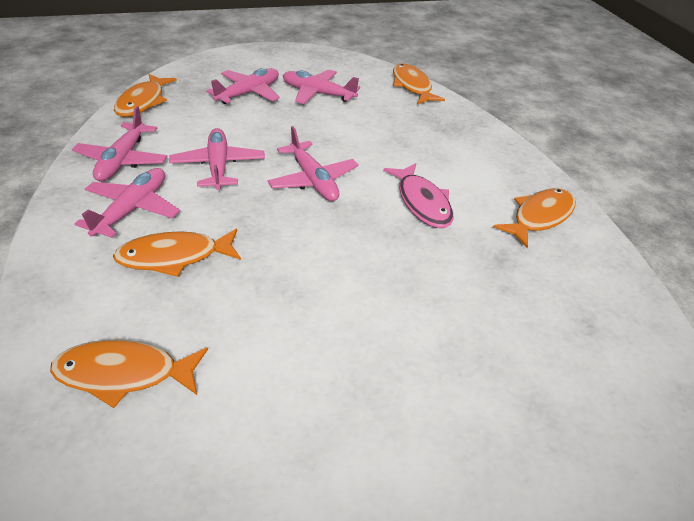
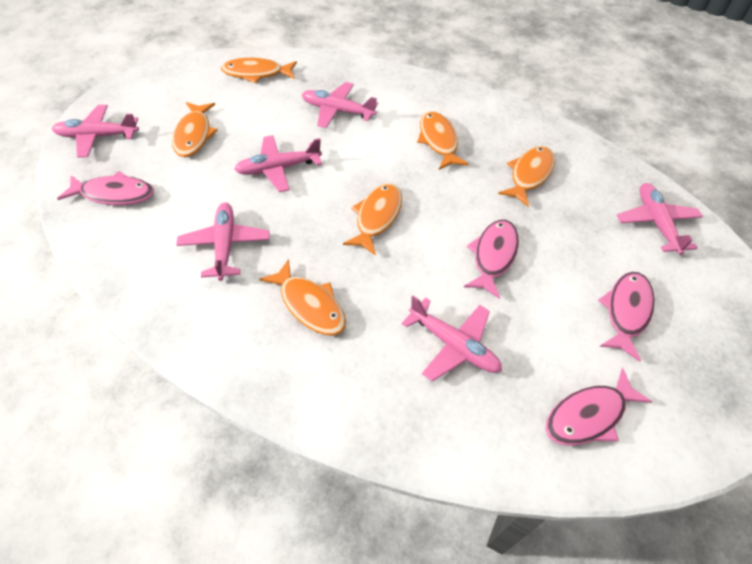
orange fish: [50,340,208,408] [113,229,241,277] [114,74,177,117] [393,64,445,104] [493,188,576,248] = 5 -> [172,102,218,157] [221,58,297,83] [259,259,346,335] [343,183,402,256] [417,111,469,170] [498,146,555,207] = 6
pink fish: [383,163,453,228] = 1 -> [57,171,154,205] [464,220,519,299] [545,368,653,446] [598,272,654,362] = 4

